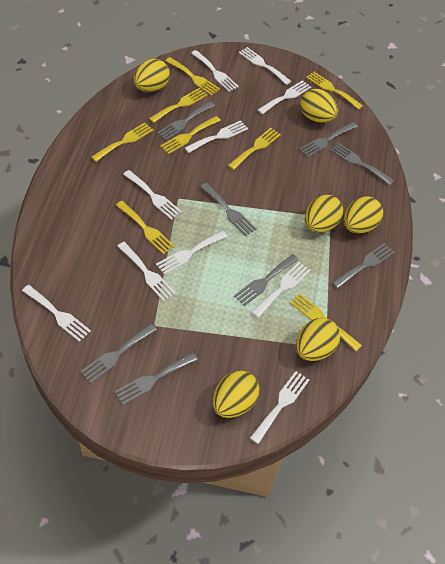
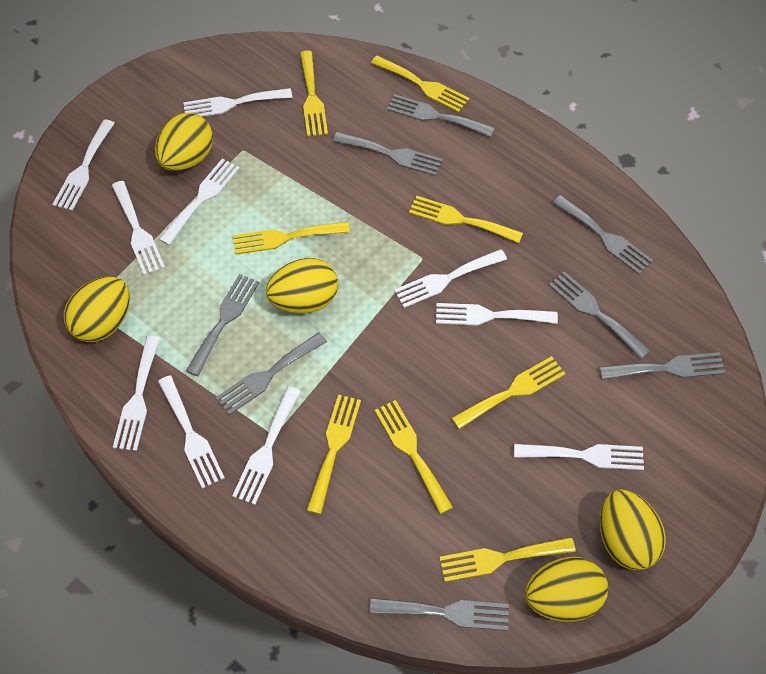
yellow egg: [134,59,170,92] [213,370,260,418] [296,318,341,361] [300,89,338,123] [305,195,343,233] [343,196,383,233] = 6 -> [64,276,130,342] [155,113,213,171] [266,258,338,313] [525,557,608,621] [600,489,666,570] = 5

